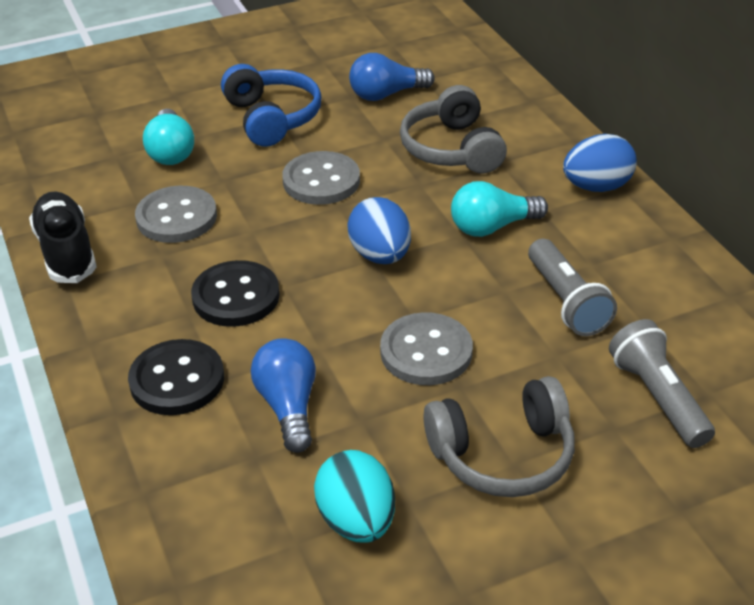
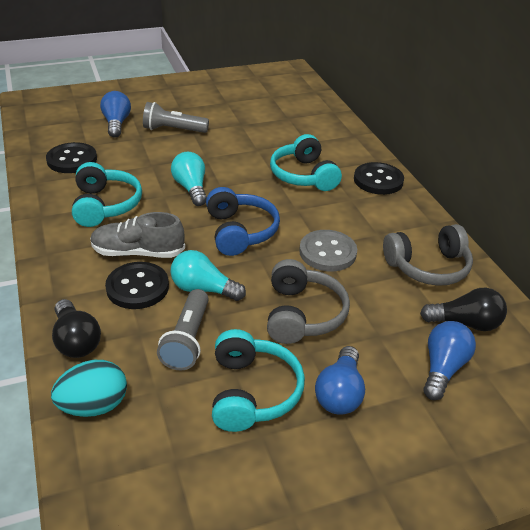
black button: [128,339,224,415] [191,260,280,327] = 2 -> [46,142,97,173] [105,262,169,309] [354,162,404,195] = 3
black light bulb: none = 0 -> [52,299,101,358] [420,288,507,331] = 2
black shoe: [29,191,97,283] = 1 -> none = 0
blue egg: [347,197,411,264] [563,134,637,192] = 2 -> none = 0
blue light bulb: [251,338,316,453] [349,53,435,101] = 2 -> [100,91,131,138] [315,346,365,415] [423,321,476,400] = 3
grey button: [135,186,217,243] [282,151,360,205] [380,312,473,385] = 3 -> [299,230,357,271] = 1
grey shoe: none = 0 -> [90,212,185,258] = 1
turquoise headphones: none = 0 -> [72,162,142,227] [212,329,305,432] [270,134,342,191] = 3

